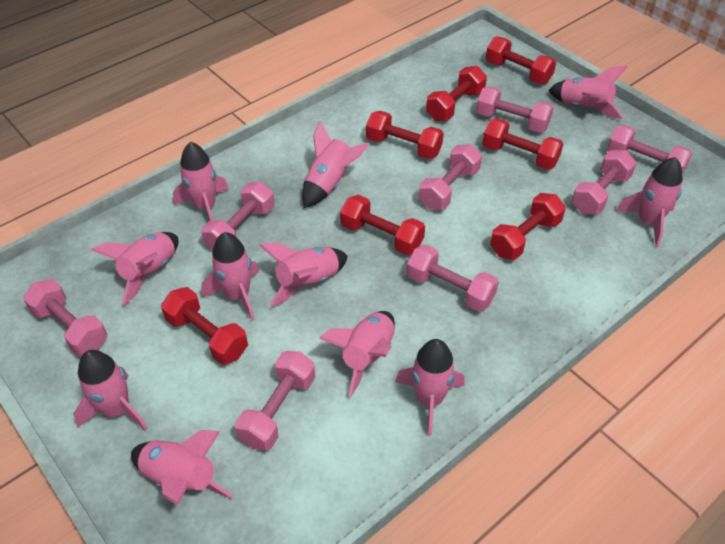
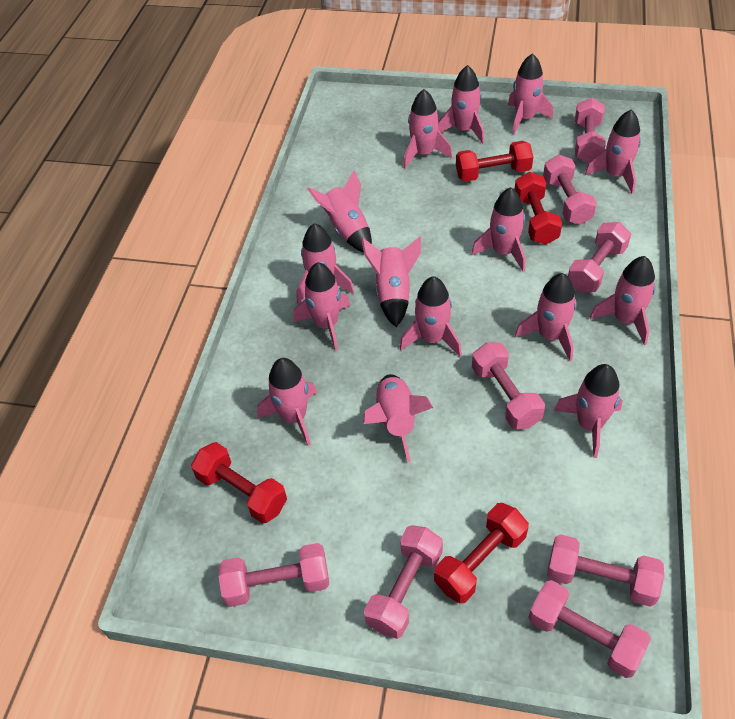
pink rocket: [73,350,148,431] [91,232,179,305] [131,430,234,505] [173,142,229,221] [201,232,259,321] [259,242,348,307] [302,121,369,208] [319,311,395,397] [395,339,465,436] [548,65,628,119] [616,157,683,247] = 11 -> [257,358,317,446] [293,262,350,350] [296,223,355,305] [307,170,372,252] [361,236,421,327] [363,374,433,462] [400,276,462,356] [403,89,452,168] [438,65,484,144] [471,187,525,272] [508,53,553,135] [515,273,577,361] [554,364,623,458] [585,110,641,194] [590,256,655,345] = 15
red dumbbell: [161,287,248,365] [340,195,425,255] [366,111,444,159] [426,66,487,121] [482,118,563,170] [486,36,556,84] [490,193,566,260] = 7 -> [191,442,287,523] [434,503,529,603] [456,141,533,182] [514,172,562,245] = 4

